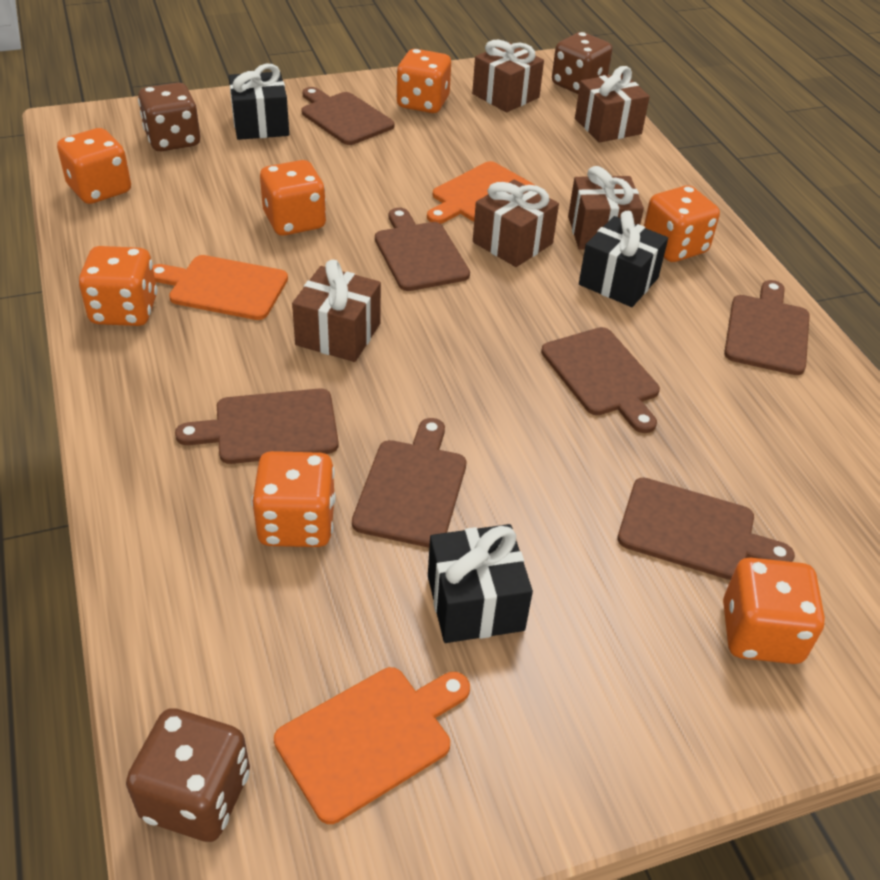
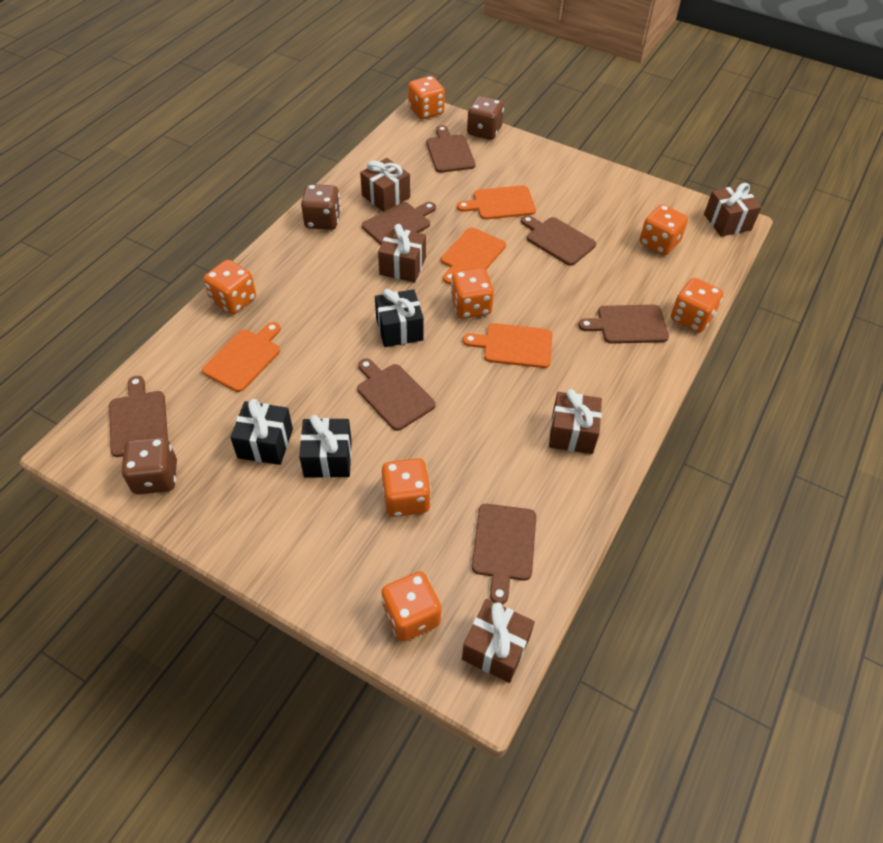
orange cutting board: [153,255,288,320] [274,667,470,824] [427,161,534,224] = 3 -> [202,322,281,392] [441,227,506,284] [457,185,536,220] [463,323,552,368] = 4

